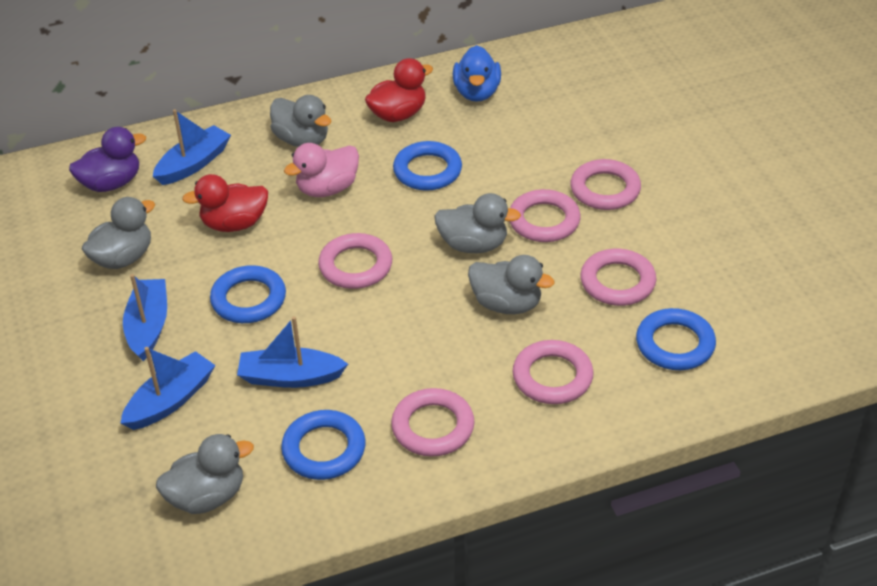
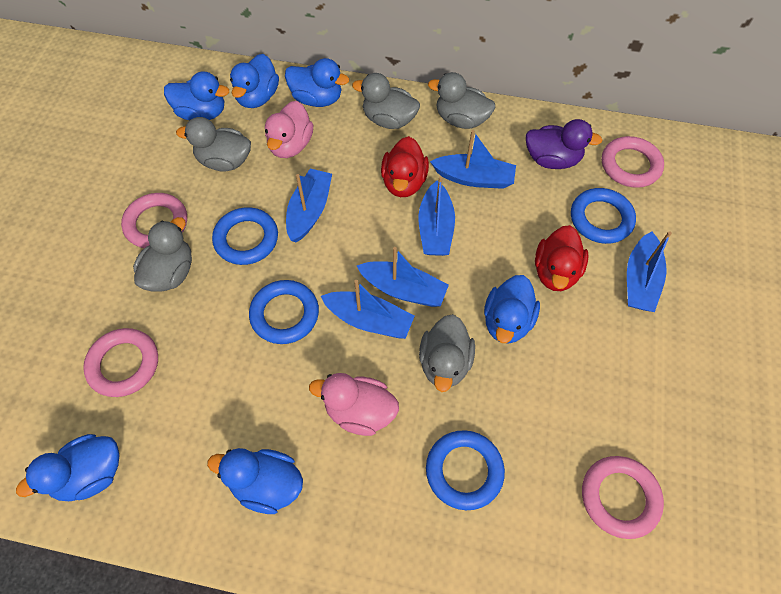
blue boat: [121,347,216,430] [123,274,167,361] [153,109,231,185] [237,316,348,388] = 4 -> [286,169,332,243] [321,280,415,339] [357,247,449,307] [418,176,455,256] [430,130,516,189] [627,231,672,312] = 6
blue duck: [453,45,501,102] = 1 -> [16,434,119,501] [164,72,229,120] [207,448,303,514] [230,54,279,108] [285,58,349,107] [484,275,540,344] = 6
pink duck: [284,143,359,197] = 1 -> [265,101,313,158] [309,373,399,436] = 2
pink ring: [318,233,392,289] [391,388,475,457] [510,189,581,242] [513,340,594,404] [570,159,641,210] [580,249,657,306] = 6 -> [83,328,158,397] [121,193,187,248] [582,456,664,539] [602,136,664,188] = 4

